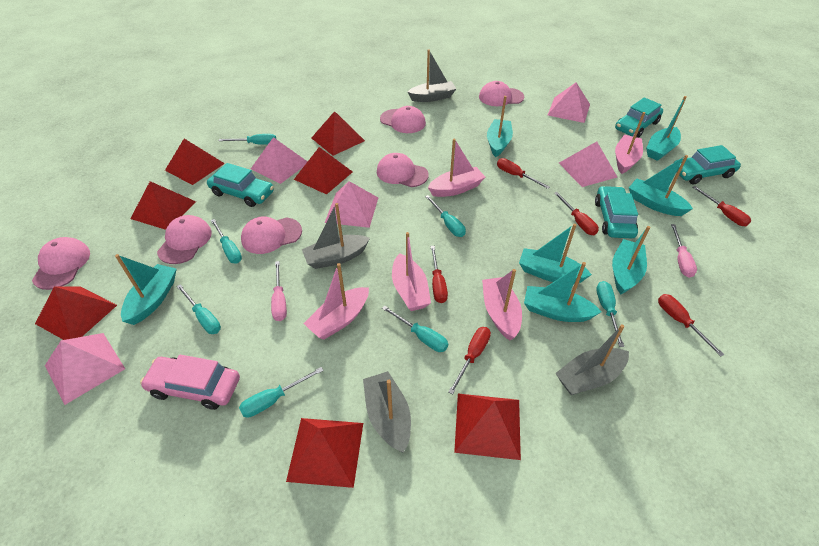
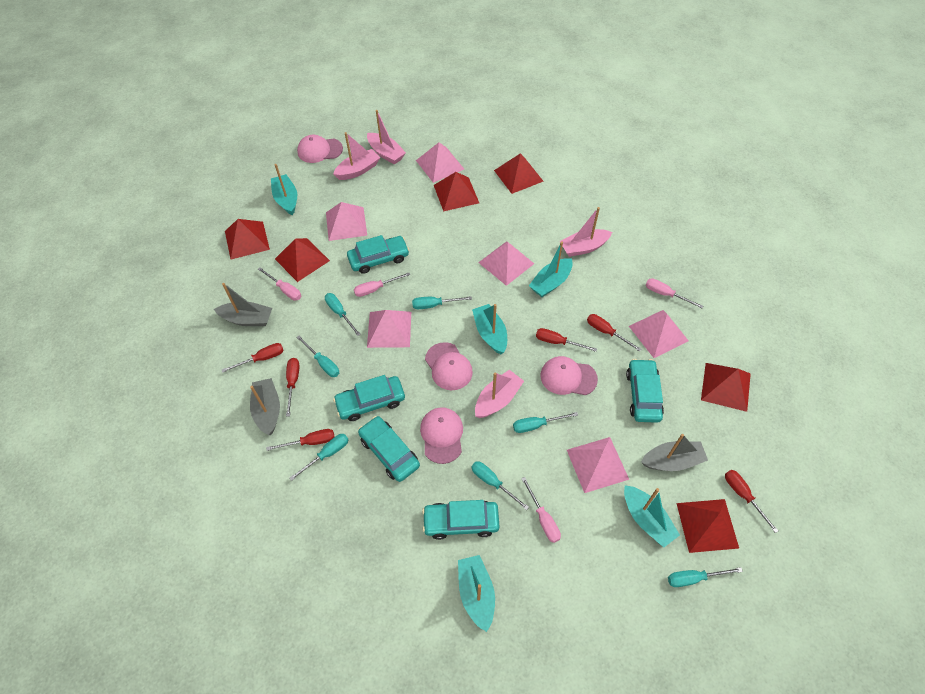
grey boat: [302,203,370,269] [363,371,411,453] [408,50,456,102] [556,324,629,395] = 4 -> [214,283,272,326] [250,378,280,435] [641,434,708,471] = 3
pink boat: [304,263,369,340] [392,232,431,311] [428,139,485,197] [482,269,522,340] [615,112,645,174] = 5 -> [333,132,380,180] [367,110,406,165] [475,370,524,418] [560,207,612,257] = 4
pink cap: [32,237,90,290] [157,215,212,264] [241,217,302,254] [377,153,429,187] [380,106,426,133] [479,81,524,106] = 6 -> [297,135,343,163] [420,407,463,464] [425,342,473,390] [541,356,598,395] = 4
pink car: [140,355,240,410] = 1 -> none = 0
pink pyramid: [45,333,125,405] [251,137,308,184] [325,181,378,228] [548,83,590,123] [559,142,617,187] = 5 -> [326,202,367,241] [367,310,411,348] [416,142,464,183] [478,241,534,286] [567,437,629,493] [629,310,689,358] = 6
pink screwdriver: [271,261,287,321] [671,224,697,278] = 2 -> [258,267,301,301] [354,273,410,297] [521,477,561,543] [646,278,703,308] = 4
red pyramid: [35,286,117,340] [130,181,196,230] [165,139,225,185] [286,418,363,488] [294,147,353,195] [311,111,365,156] [454,394,521,460] = 7 -> [225,219,270,259] [275,238,330,282] [434,172,479,211] [494,153,543,194] [676,499,739,553] [701,363,751,412] = 6
turquoise boat: [115,254,176,325] [487,96,513,157] [519,224,592,284] [524,262,602,322] [612,226,650,295] [629,155,693,216] [646,96,687,161] = 7 -> [271,164,297,215] [458,555,495,632] [472,304,507,354] [529,241,573,297] [624,485,680,547] = 5
turquoise car: [207,163,274,207] [595,186,638,238] [615,97,663,138] [675,145,741,184] = 4 -> [333,375,405,421] [347,235,409,274] [358,416,420,482] [422,500,500,540] [626,359,664,423] = 5

